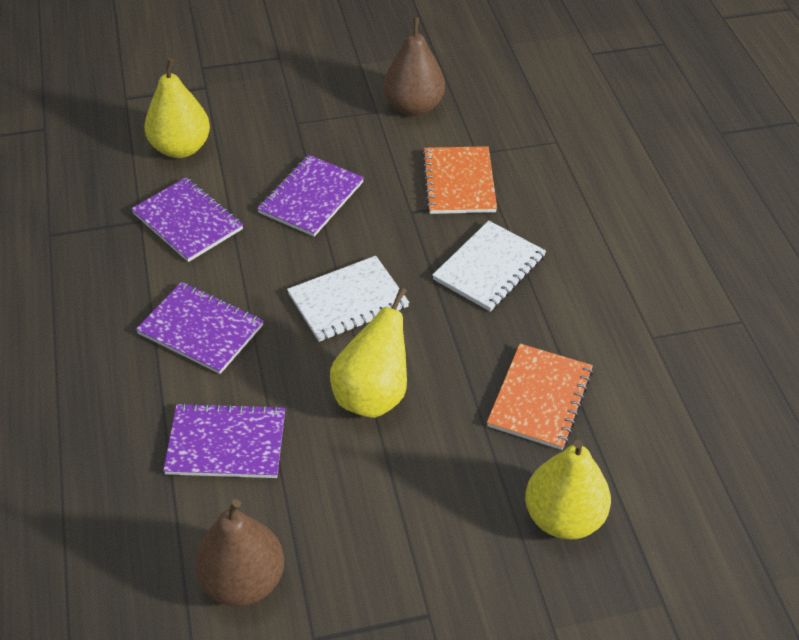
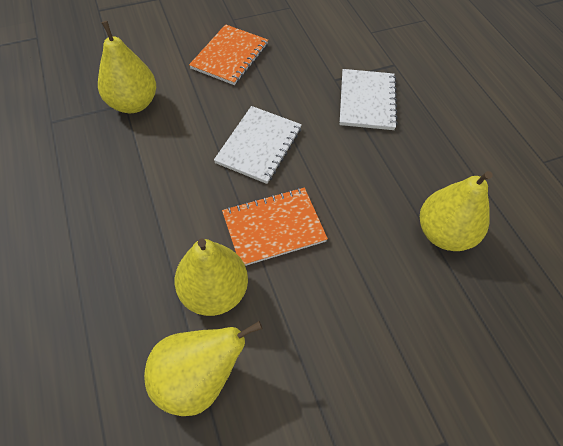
brown pear: [195,499,284,606] [383,17,445,116] = 2 -> none = 0
purple notebook: [131,177,243,262] [136,282,264,374] [163,402,285,478] [257,155,364,237] = 4 -> none = 0
yellow pear: [144,58,210,158] [330,287,407,418] [525,440,611,539] = 3 -> [98,21,156,113] [144,321,263,416] [174,239,248,316] [420,171,492,251] = 4

